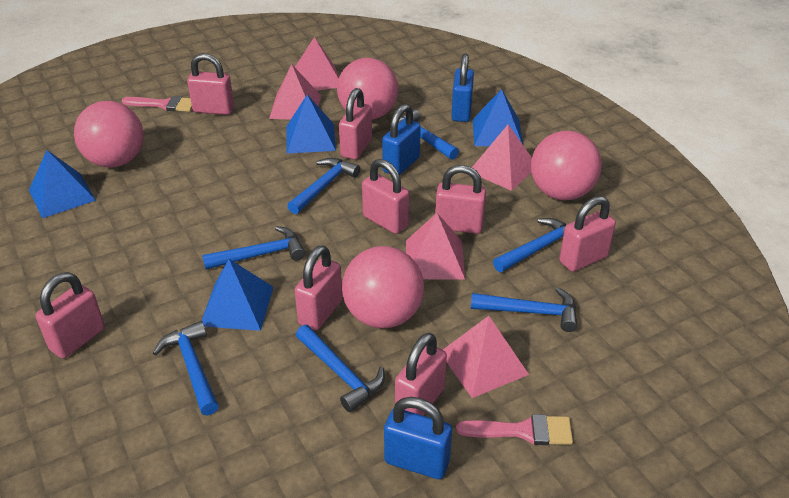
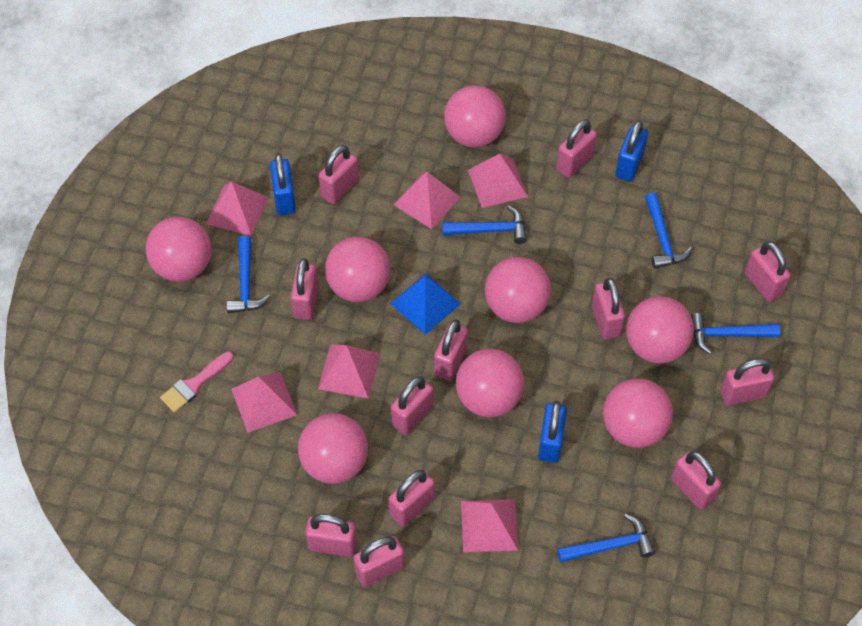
blue hammer: [153,321,219,415] [202,226,305,269] [287,158,360,214] [296,325,385,412] [398,109,459,160] [471,287,577,332] [493,218,566,272] = 7 -> [226,236,270,313] [442,206,527,244] [557,514,655,562] [645,192,692,269] [691,313,780,354] = 5
blue pyramid: [29,150,96,218] [201,259,273,331] [286,94,336,154] [473,89,523,146] = 4 -> [390,274,461,335] = 1
pink ball: [74,101,144,168] [337,58,398,120] [342,246,424,328] [531,131,602,200] = 4 -> [146,217,211,282] [298,413,368,484] [325,237,390,302] [444,85,506,147] [456,349,524,417] [485,257,551,323] [603,379,673,448] [626,296,694,364] = 8
pink brush: [122,96,192,112] [456,414,573,445] = 2 -> [160,351,234,413] = 1
pink padlock: [35,272,105,358] [187,53,234,115] [294,245,343,331] [339,88,372,160] [362,159,409,234] [395,333,447,416] [435,165,486,234] [559,196,616,272] = 8 -> [291,258,319,320] [305,514,357,557] [319,145,359,204] [353,536,405,587] [389,470,435,527] [391,376,433,435] [434,320,468,381] [556,119,597,178] [592,278,625,339] [671,451,721,510] [720,358,774,405] [745,241,791,302] = 12
pink pyramid: [269,64,321,120] [295,37,339,91] [406,213,465,279] [443,316,529,398] [472,125,532,191] = 5 -> [206,181,269,236] [231,372,297,433] [318,344,380,399] [394,172,461,229] [461,499,518,552] [468,154,528,208] = 6

